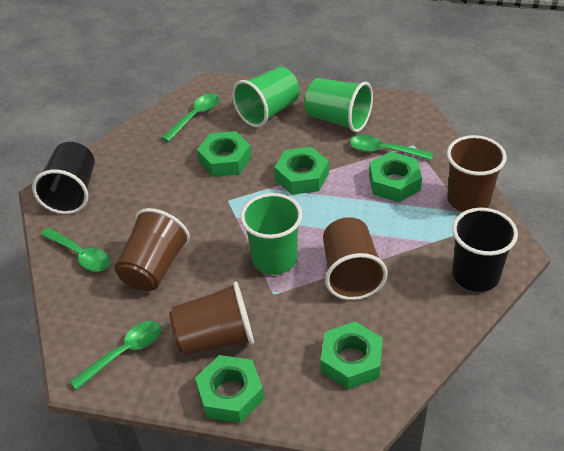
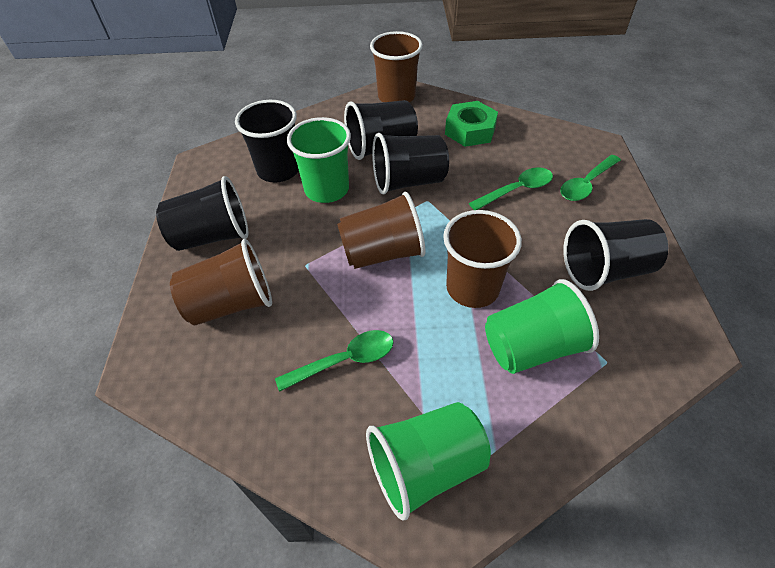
black cup: [32,142,95,214] [452,208,518,292] = 2 -> [156,176,249,251] [235,100,299,182] [344,100,418,160] [372,133,449,194] [563,219,668,291] = 5
green nut: [195,355,264,423] [197,131,252,177] [274,147,329,195] [321,321,383,390] [369,152,422,202] = 5 -> [445,101,498,147] = 1
green spoon: [41,228,110,271] [70,321,161,390] [162,93,219,142] [350,135,434,160] = 4 -> [275,330,394,392] [469,167,553,210] [560,155,621,201] = 3

